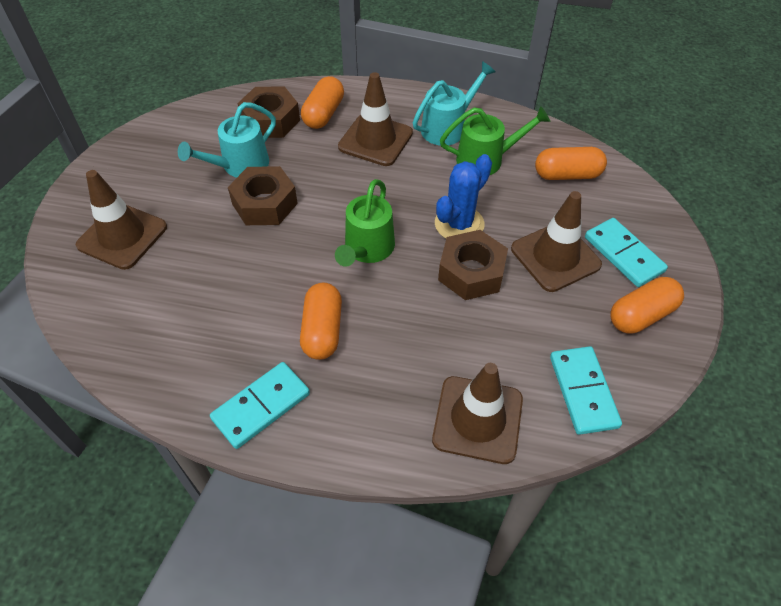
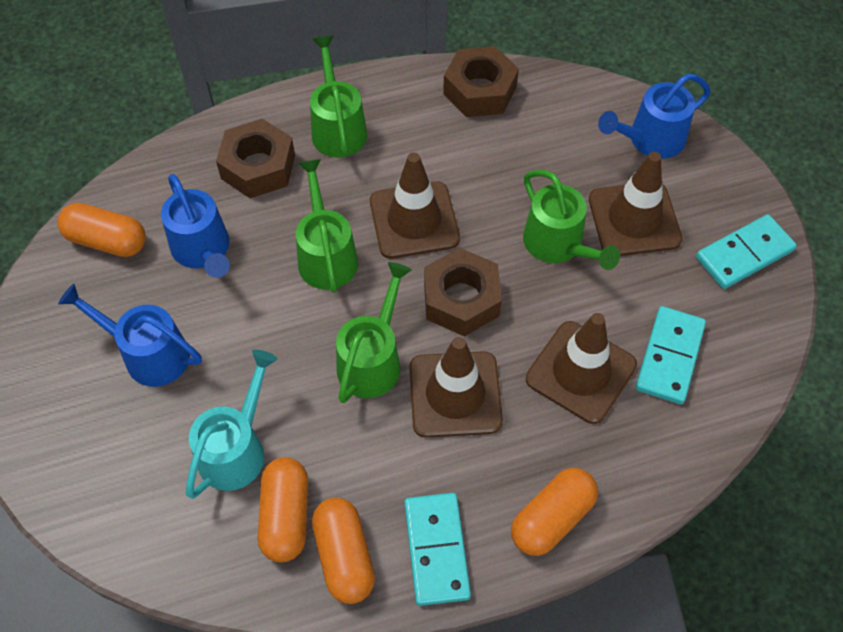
blue cactus: [435,154,492,238] = 1 -> none = 0
blue watering can: none = 0 -> [58,284,202,387] [161,174,230,278] [598,74,711,159] = 3
green watering can: [335,179,395,267] [440,106,550,175] = 2 -> [296,159,358,293] [310,36,367,158] [336,262,412,403] [523,170,620,270] = 4
turquoise watering can: [178,102,276,178] [413,61,496,146] = 2 -> [186,350,277,499] = 1

